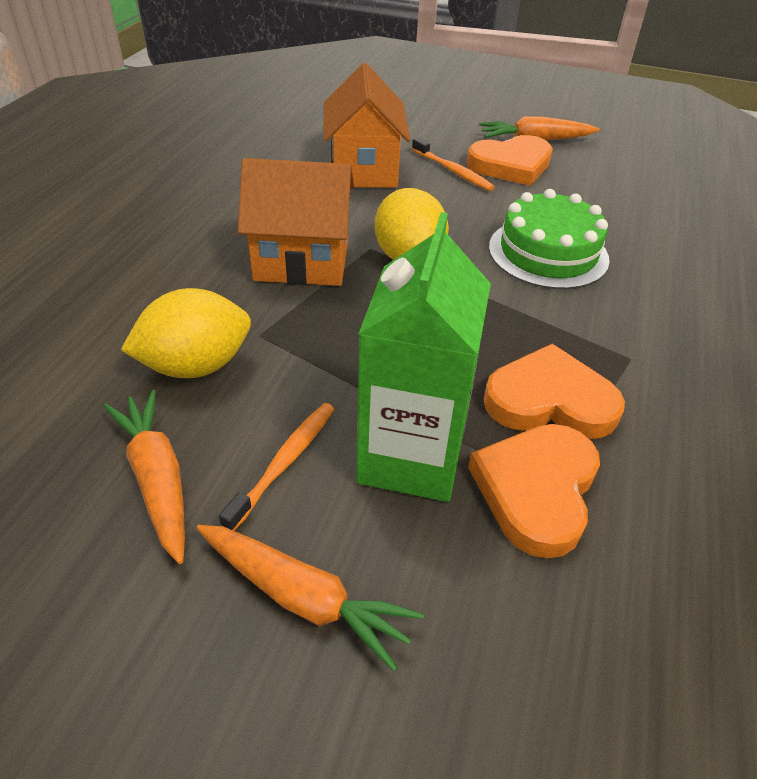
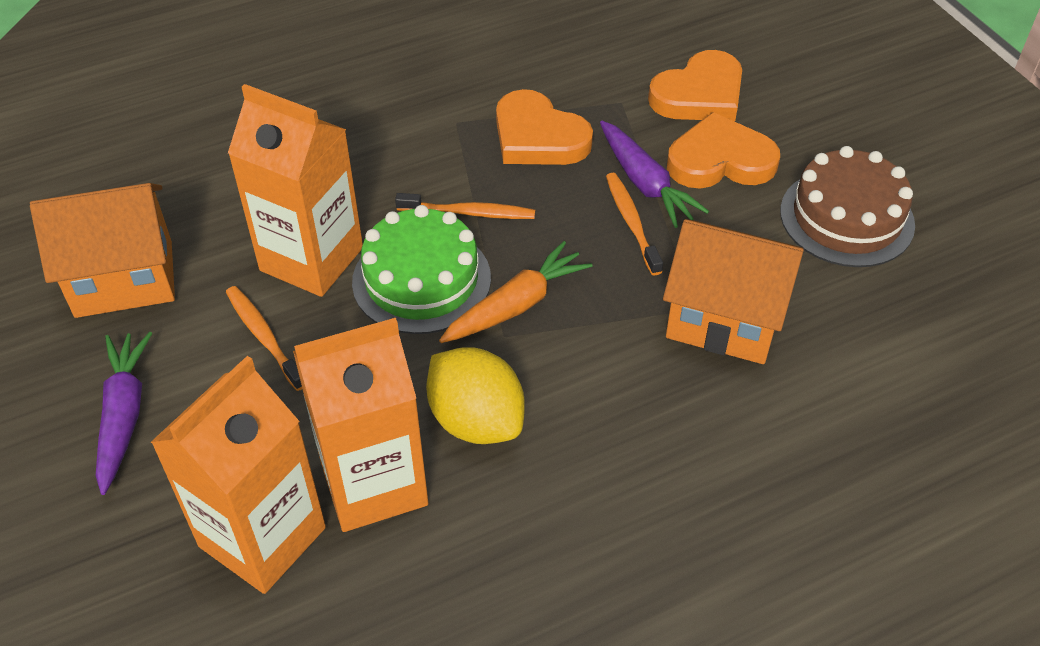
brown cake: none = 0 -> [780,146,915,267] = 1
green carton: [356,212,491,502] = 1 -> none = 0
orange carrot: [104,390,185,564] [196,525,424,671] [479,117,599,140] = 3 -> [439,241,593,343] = 1
orange carton: none = 0 -> [151,356,326,594] [228,84,363,297] [293,318,428,532] = 3
orange toothbrush: [219,403,334,531] [412,138,495,191] = 2 -> [226,286,302,391] [395,193,535,219] [606,173,663,275] = 3
purple carrot: none = 0 -> [96,332,152,495] [600,121,709,228] = 2
yellow lemon: [121,288,251,378] [375,188,449,260] = 2 -> [426,348,525,444] = 1

